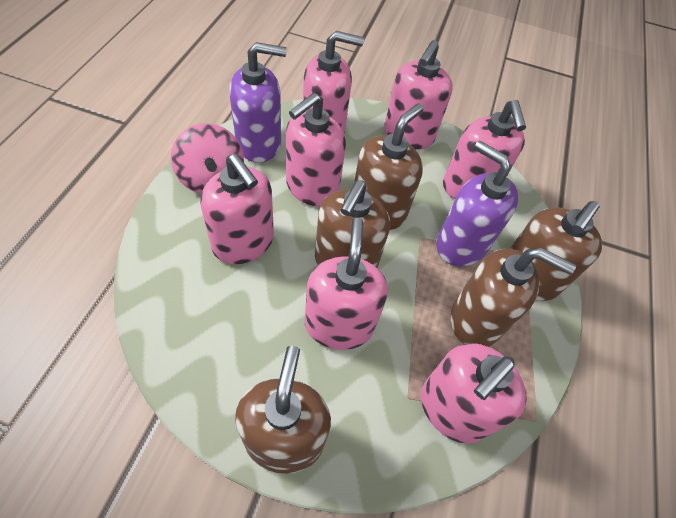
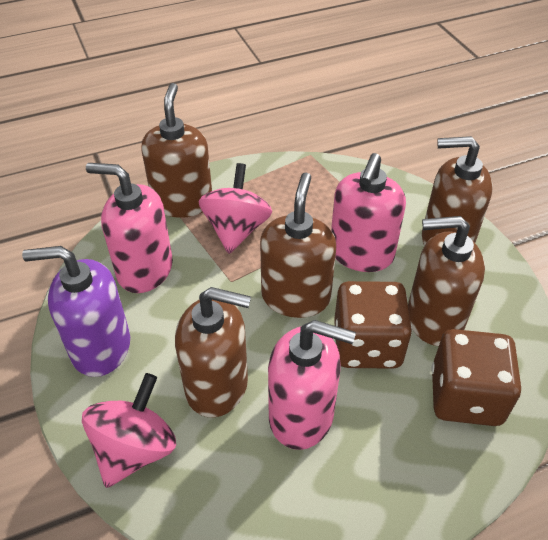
brown dice: none = 0 -> [334,281,412,369] [431,329,521,426] = 2
pink soap dispenser: [200,154,274,264] [286,93,346,207] [303,31,364,134] [305,218,388,350] [384,40,453,150] [421,343,527,444] [443,100,526,199] = 7 -> [86,163,173,293] [268,320,356,450] [331,153,406,272] = 3
pink spinning top: [171,123,244,194] = 1 -> [82,373,176,488] [198,163,272,254] = 2
purple soap dispenser: [229,42,286,163] [436,141,518,266] = 2 -> [22,246,130,377] = 1

